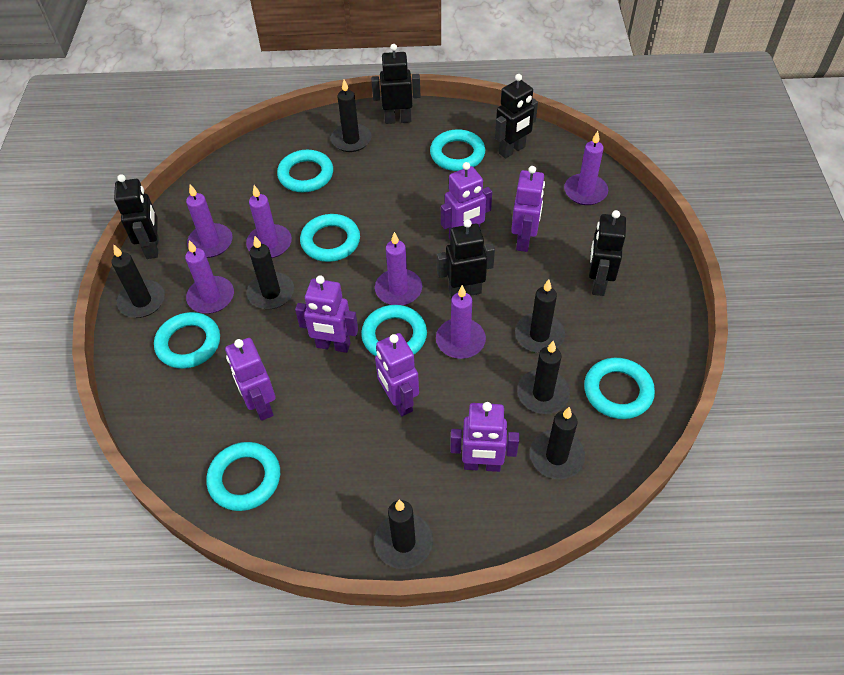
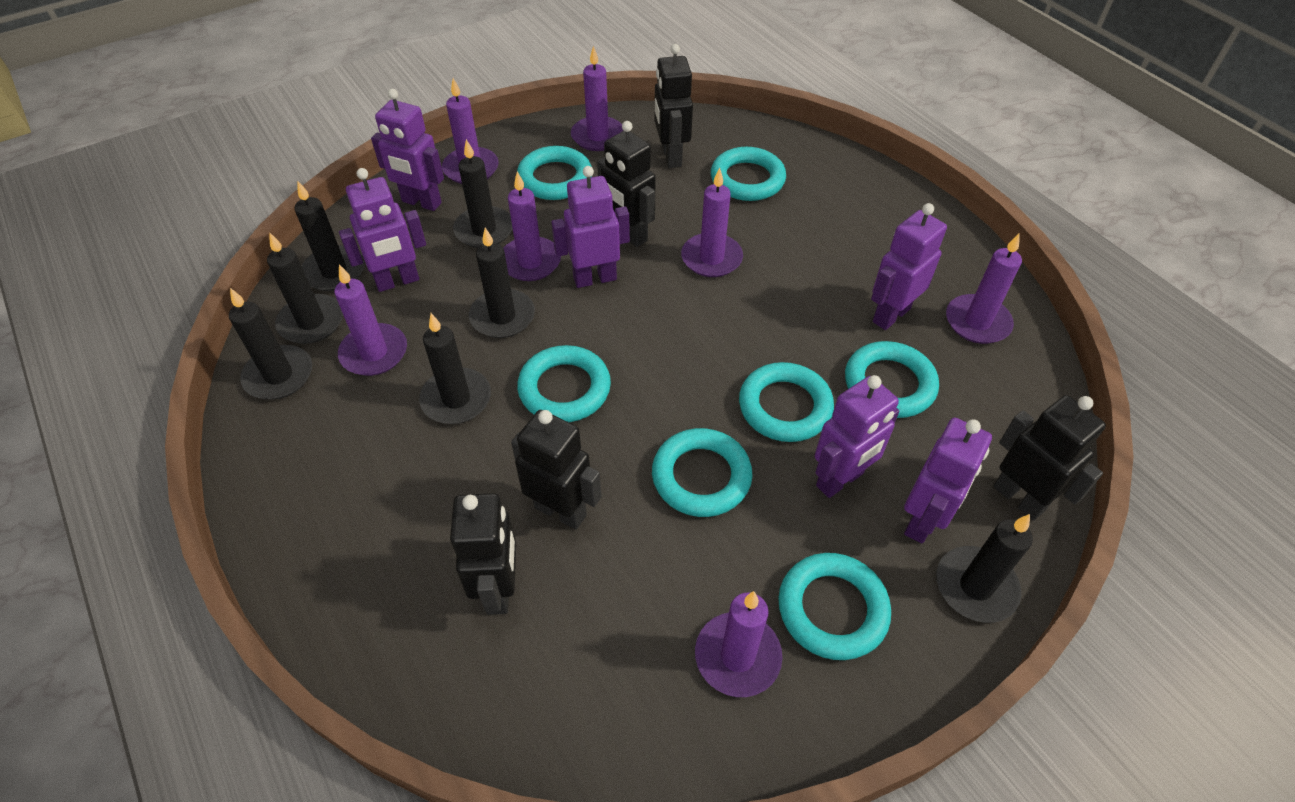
purple candle: [185,240,234,314] [186,184,233,258] [246,185,292,258] [375,232,422,305] [436,285,486,359] [564,131,608,205] = 6 -> [334,264,407,376] [442,78,499,184] [503,172,561,281] [571,46,624,151] [681,168,743,277] [695,591,783,697] [946,233,1022,344] = 7

